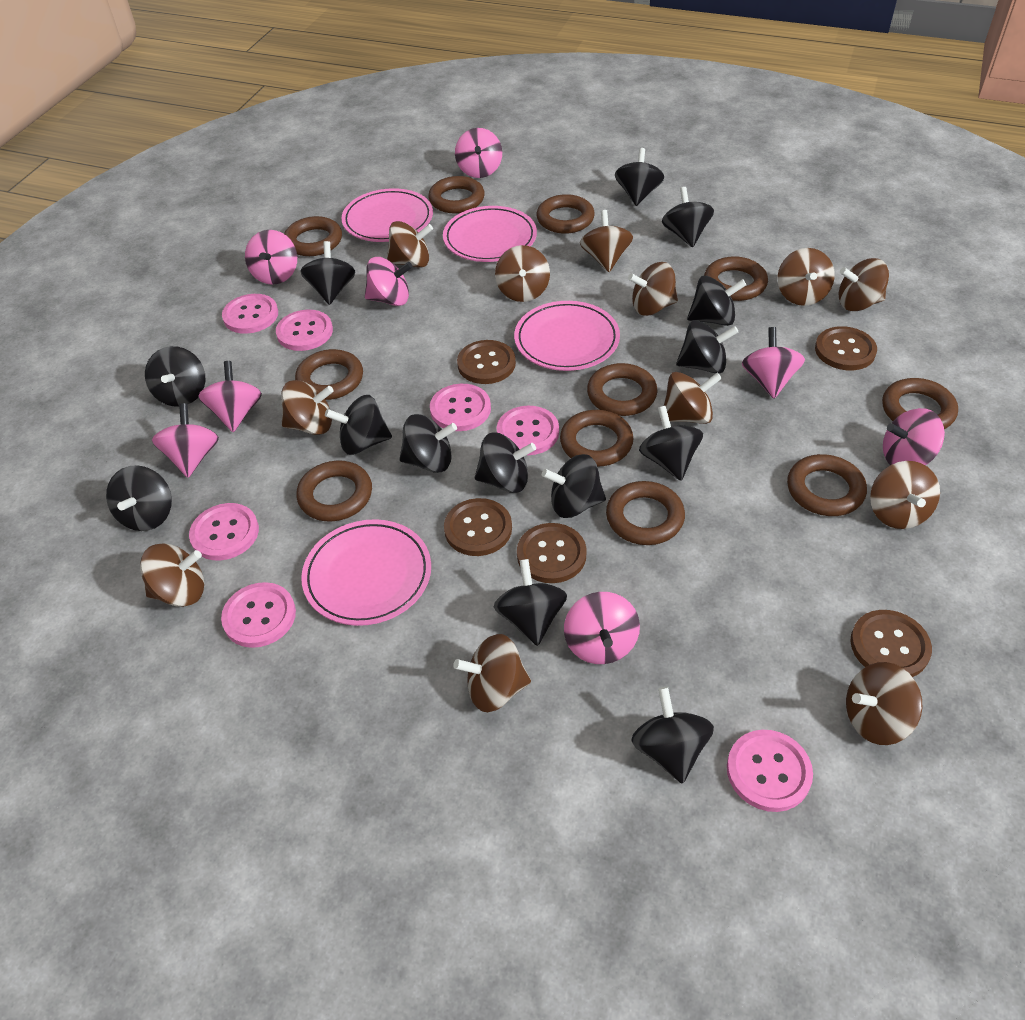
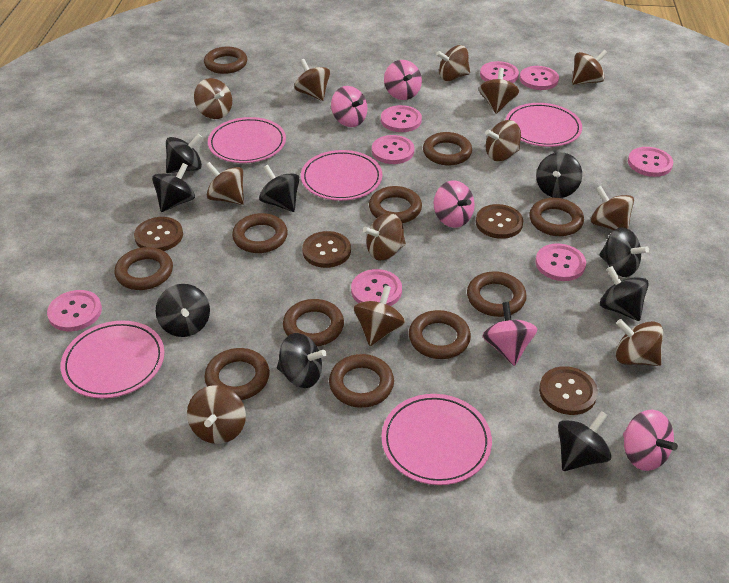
black spinning top: [106,465,172,531] [145,346,205,406] [300,241,355,305] [325,395,392,455] [399,414,457,473] [475,433,536,493] [494,559,567,646] [542,454,606,518] [615,148,664,206] [631,687,714,784] [639,406,703,481] [662,187,714,247] [676,320,738,373] [687,276,746,326] = 14 -> [152,163,195,212] [155,284,210,337] [166,134,202,173] [259,165,299,212] [277,333,327,388] [536,152,582,198] [558,411,612,471] [599,227,649,277] [600,266,649,321] = 9
brown button: [444,498,512,556] [457,340,516,384] [517,523,587,583] [815,326,877,370] [850,610,932,677] = 5 -> [134,217,183,251] [302,231,351,268] [476,204,523,239] [539,366,598,415] = 4
pink button: [189,503,259,560] [221,582,296,648] [222,294,278,334] [276,310,333,351] [430,384,491,431] [497,406,559,455] [727,730,813,812] = 7 -> [47,290,102,331] [351,269,402,306] [372,135,414,164] [381,105,422,132] [480,61,519,83] [520,66,559,90] [535,244,586,281] [628,147,673,177] = 8
pink plate: [301,519,431,626] [341,188,433,242] [443,206,537,262] [514,301,620,371] = 4 -> [61,321,165,398] [208,117,286,163] [301,150,382,201] [381,394,492,485] [506,103,582,147] = 5
pink spinning top: [152,403,219,478] [198,361,262,432] [245,230,297,285] [365,257,412,306] [455,128,502,178] [564,592,640,664] [742,327,805,398] [883,408,945,466] = 8 -> [331,86,368,127] [384,60,422,100] [434,181,475,228] [482,302,537,366] [623,410,678,471] = 5

